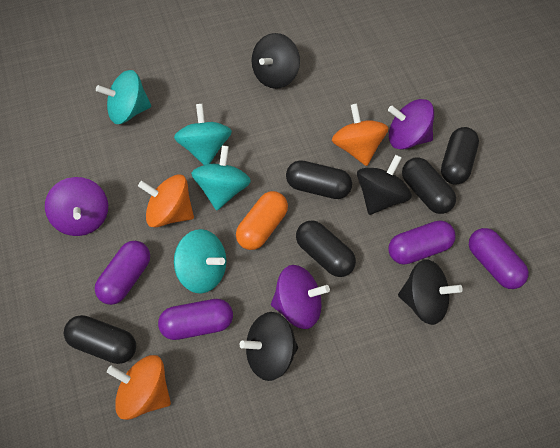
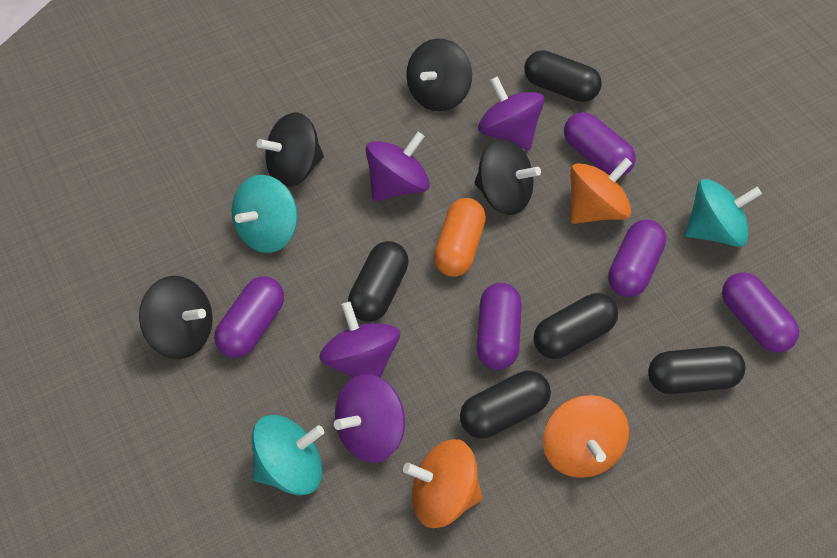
purple capsule: [95,241,150,305] [158,299,233,340] [389,220,456,265] [469,228,529,289] = 4 -> [214,276,284,358] [477,283,522,370] [564,112,636,177] [608,220,666,297] [722,272,799,353] = 5
purple spinning top: [45,177,108,236] [271,265,330,329] [388,99,434,150] = 3 -> [319,302,400,378] [334,374,405,463] [365,132,430,201] [478,76,544,150] = 4
turquoise spinning top: [96,70,151,124] [174,104,232,165] [174,229,226,293] [191,145,251,210] = 4 -> [232,175,298,253] [252,415,324,495] [685,179,762,247] = 3

